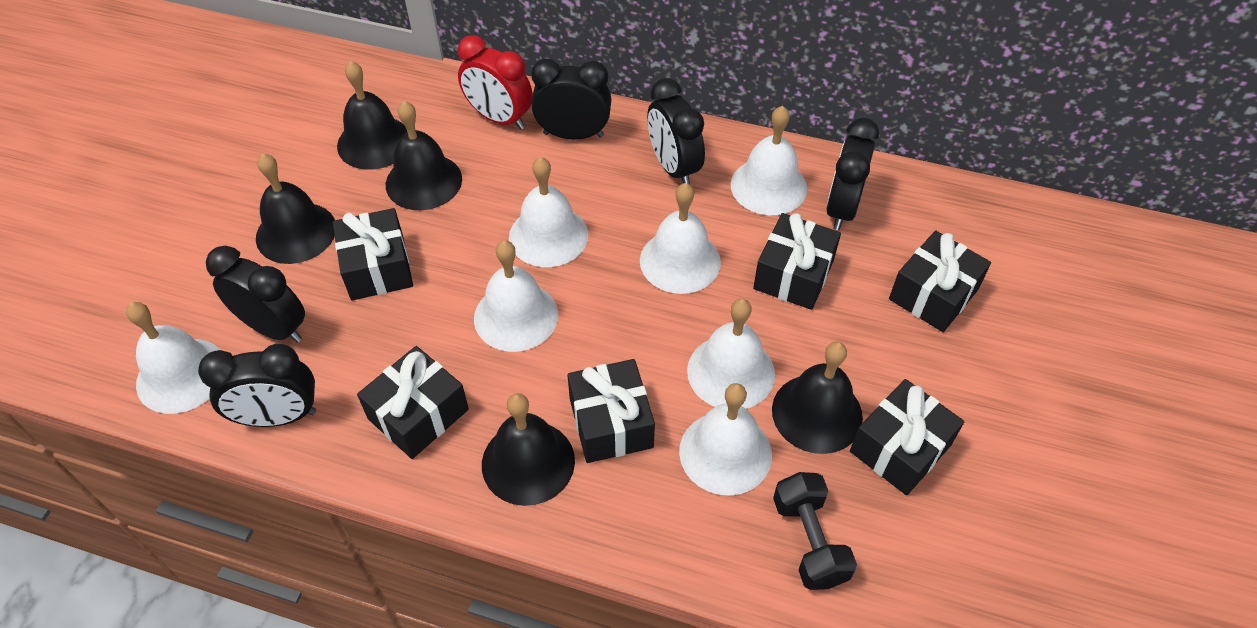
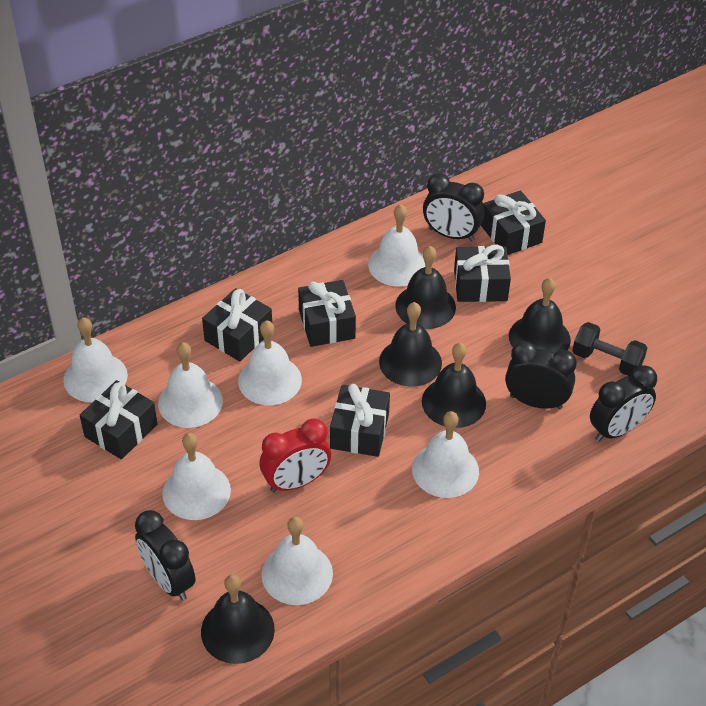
black clock: [198,344,316,427] [206,246,305,343] [531,58,611,139] [647,78,705,185] [826,118,879,230] = 5 -> [135,510,196,601] [423,174,485,241] [505,341,577,409] [590,365,657,441] = 4

